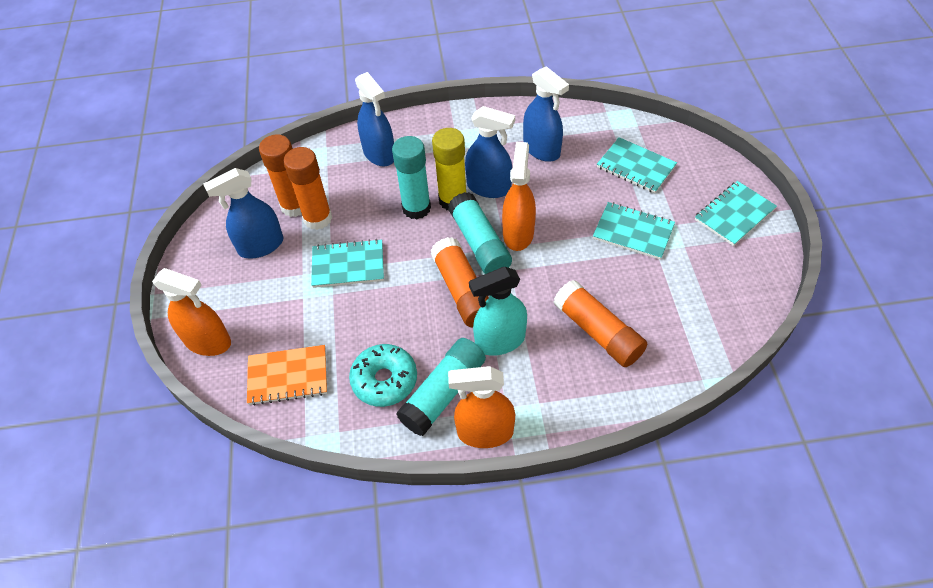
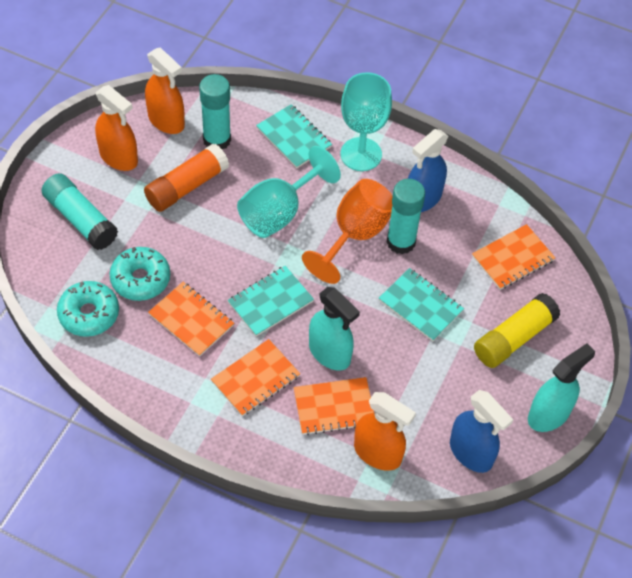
blue spray bottle: [203,168,284,258] [355,72,394,167] [465,106,515,198] [523,66,569,162] = 4 -> [408,129,448,212] [450,390,513,473] = 2
orange glue stick: [259,134,302,217] [283,147,332,230] [431,237,489,327] [553,280,647,367] = 4 -> [144,144,229,212] = 1
orange goblet: none = 0 -> [302,179,393,284] = 1
orange notebook: [247,345,327,406] = 1 -> [148,282,234,357] [211,339,300,416] [294,377,374,435] [472,224,556,290] = 4
turquoise donut: [349,344,417,407] = 1 -> [57,281,119,337] [109,247,170,301] = 2
turquoise goblet: none = 0 -> [237,146,341,238] [340,72,392,171] = 2
turquoise notebook: [311,239,384,288] [593,202,675,260] [597,137,677,193] [695,181,777,246] = 4 -> [228,266,314,337] [256,104,332,168] [379,268,464,341] = 3
turquoise spray bottle: [469,267,527,356] = 1 -> [309,287,360,371] [528,344,595,432] = 2

